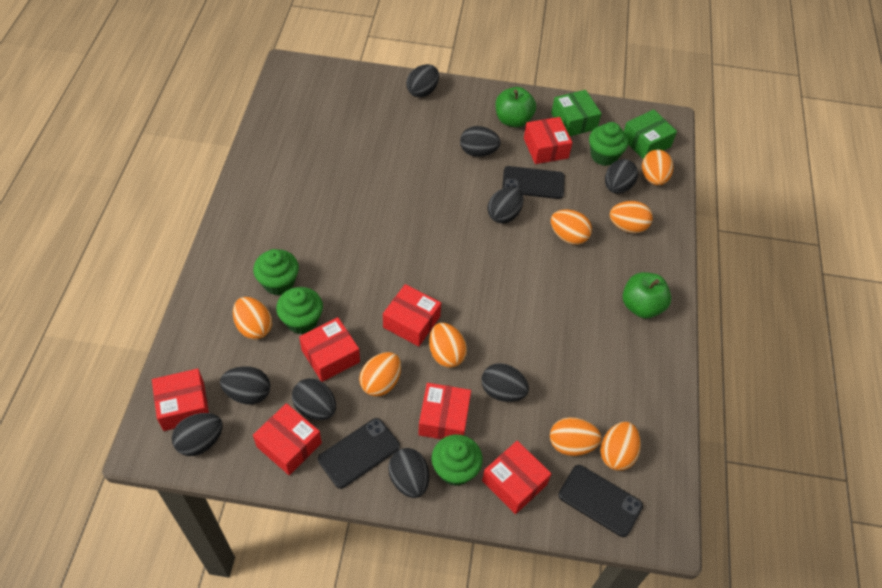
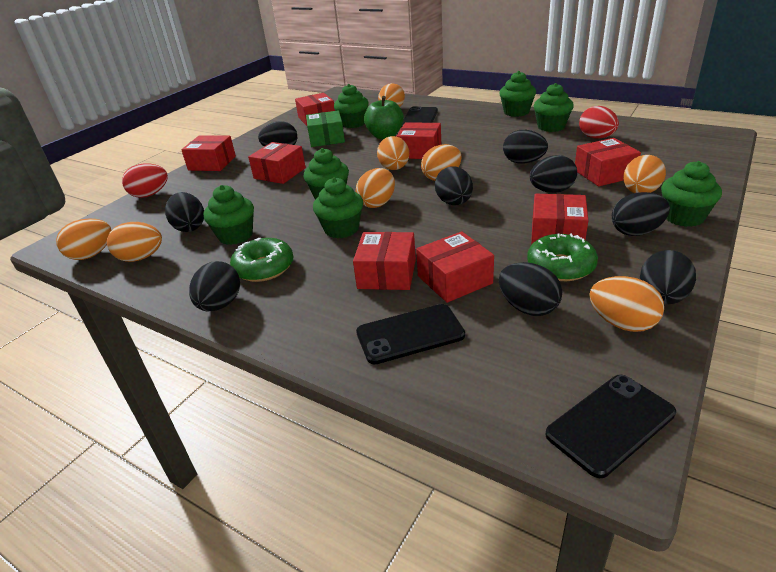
green apple: [495,87,536,127] [623,272,671,318] = 2 -> [364,96,404,139] = 1
green box: [551,90,602,136] [624,109,677,159] = 2 -> [306,110,345,147] = 1
green cupcake: [253,249,299,295] [276,287,323,334] [432,434,483,486] [589,122,628,166] = 4 -> [203,185,254,245] [304,148,349,200] [313,177,363,239] [334,84,369,128] [499,71,536,117] [533,83,574,132] [661,161,722,227] = 7
green donut: none = 0 -> [230,238,293,282] [527,233,598,281] = 2
red box: [152,369,209,431] [253,403,322,475] [299,317,360,382] [383,284,441,347] [418,383,471,439] [482,441,551,514] [524,117,572,164] = 7 -> [181,136,236,171] [248,142,306,184] [295,93,335,126] [353,232,416,290] [396,122,441,159] [416,231,494,303] [531,194,588,245] [575,138,641,186] = 8
red egg: none = 0 -> [122,163,168,198] [579,106,619,138] = 2

